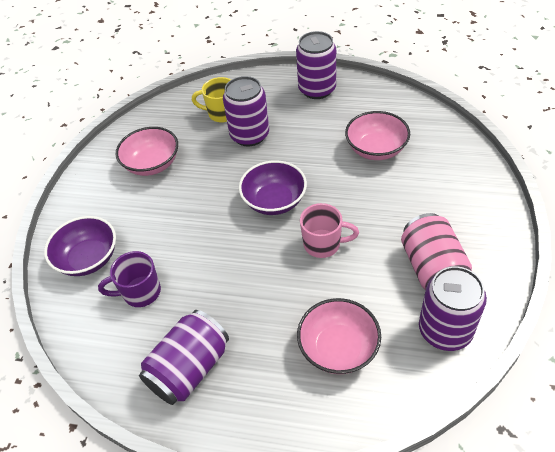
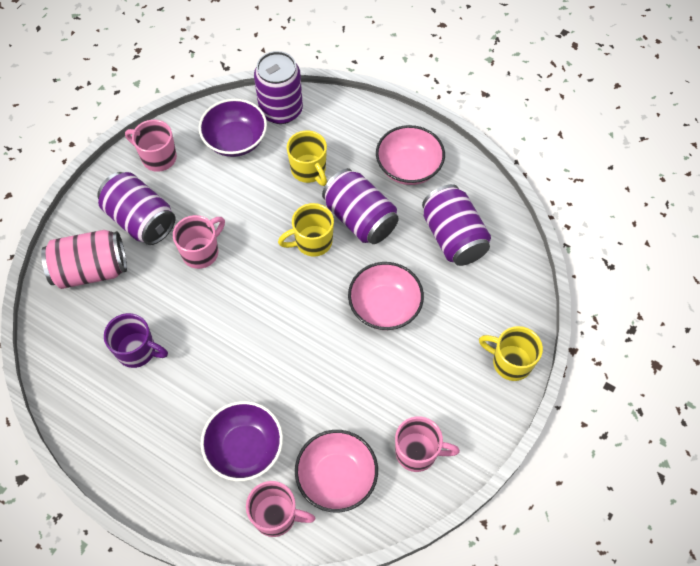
pink mug: [300,203,359,258] = 1 -> [125,120,177,172] [173,215,225,269] [246,481,315,537] [395,416,460,472] = 4
yellow mug: [192,77,231,122] = 1 -> [278,203,334,257] [287,131,327,186] [479,326,543,381] = 3

